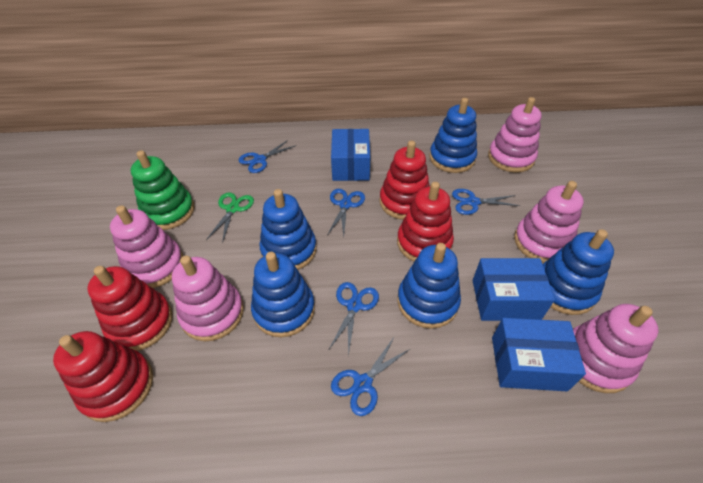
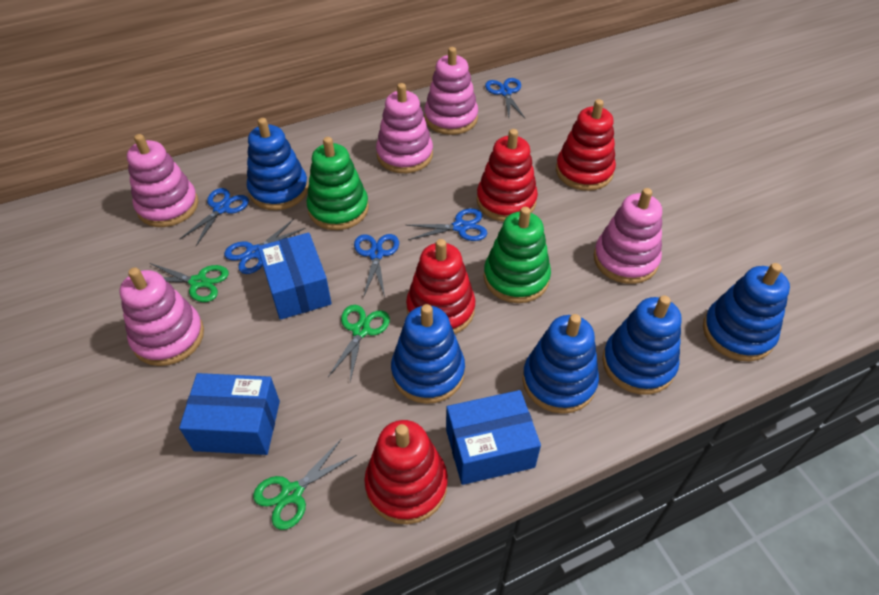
green scissors: [206,192,254,243] = 1 -> [150,263,229,302] [253,440,357,530] [328,305,390,382] = 3
green stacking toy: [131,150,195,230] = 1 -> [306,137,369,230] [484,207,551,303] = 2

